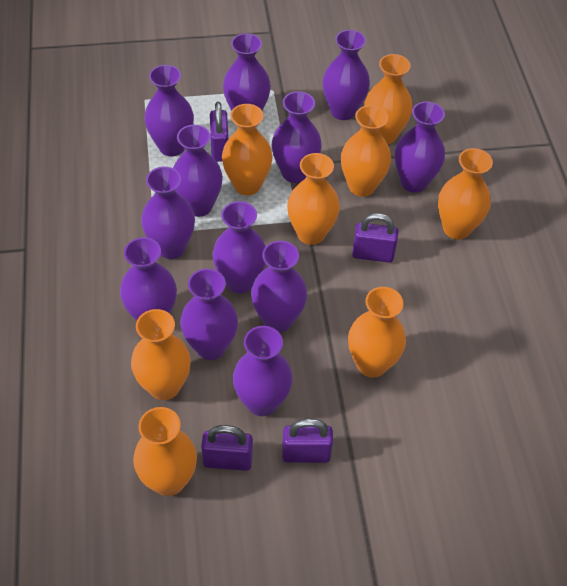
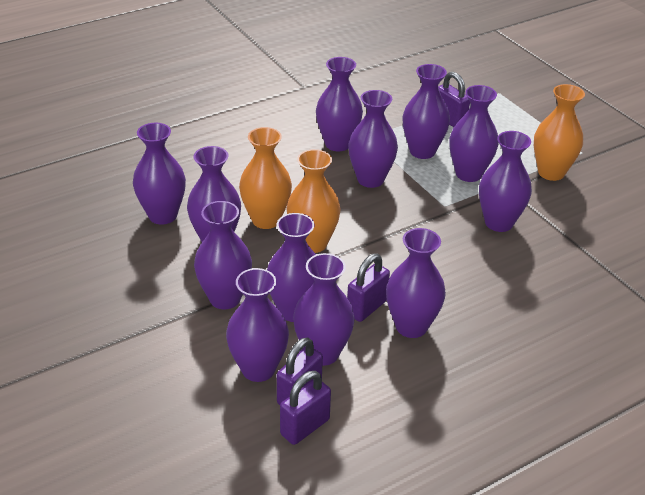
orange vase: [131,309,191,400] [133,407,197,496] [222,104,273,196] [287,153,340,245] [341,105,391,197] [348,287,406,378] [364,54,412,144] [438,148,493,240] = 8 -> [239,127,292,229] [287,149,341,253] [534,84,585,181] = 3

